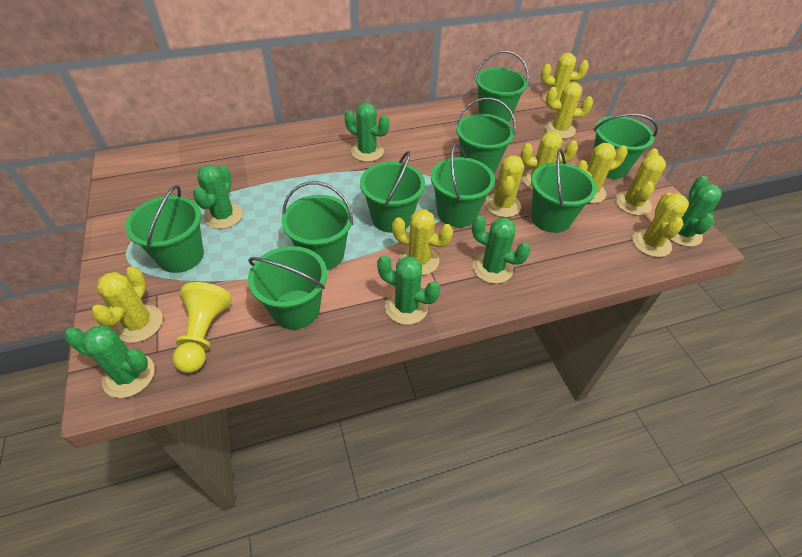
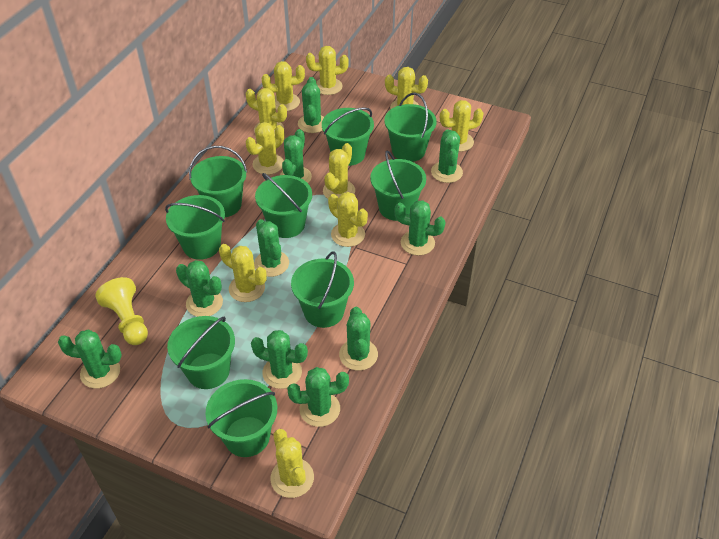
green cactus: [65,326,155,398] [193,165,243,229] [345,102,389,162] [377,255,441,325] [472,216,531,284] [670,176,722,247] = 6 -> [58,330,122,389] [176,260,223,317] [251,330,308,389] [254,219,289,277] [280,129,312,183] [287,367,349,427] [298,77,324,133] [339,307,378,371] [395,200,446,256] [431,130,463,183] = 10
yellow cactus: [91,266,163,343] [392,210,453,275] [485,155,524,217] [520,132,578,190] [541,53,589,103] [545,82,593,138] [576,143,628,203] [615,148,666,216] [632,193,689,257] = 9 -> [219,244,267,302] [246,88,287,133] [246,122,284,175] [261,61,305,111] [270,429,314,498] [306,46,349,95] [323,143,355,199] [328,192,368,247] [385,67,428,109] [440,100,484,152] = 10

